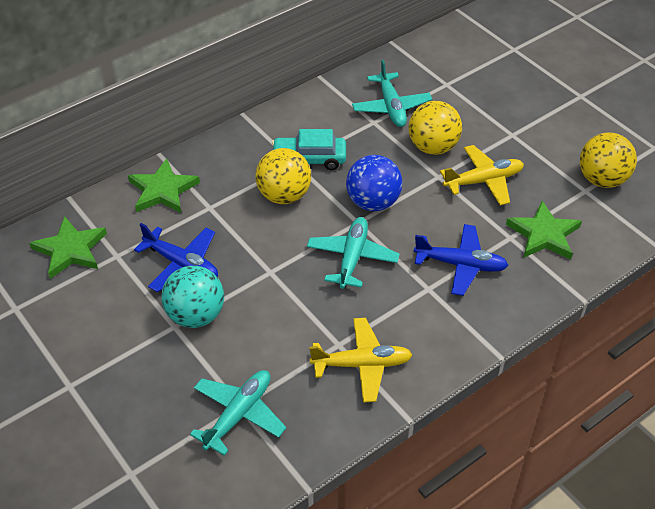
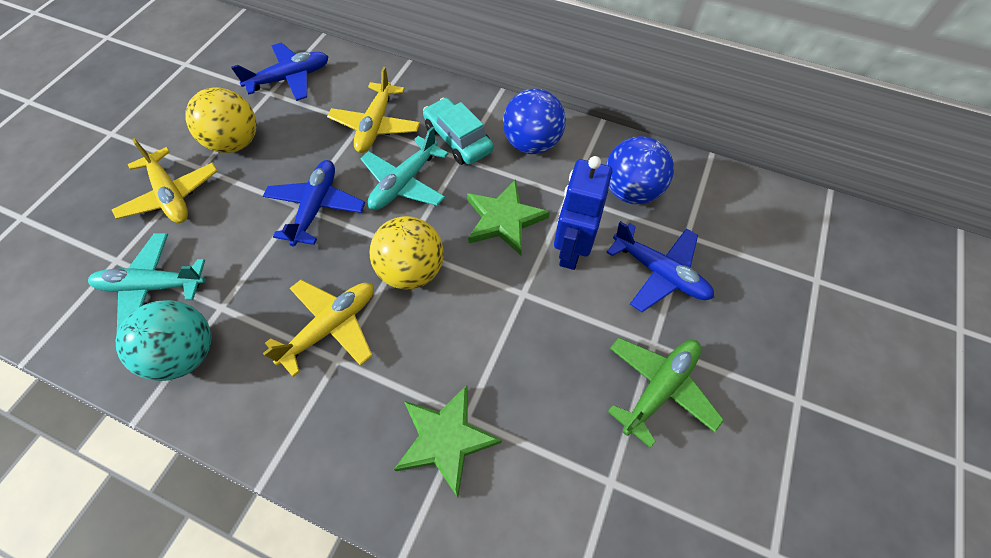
blue ball: [346,155,403,211] = 1 -> [503,89,566,154] [606,136,674,204] = 2
blue plane: [134,223,218,292] [414,224,508,296] = 2 -> [231,43,329,101] [263,160,365,247] [606,221,714,312] = 3
blue robot: none = 0 -> [554,156,612,270] = 1
green plane: none = 0 -> [607,338,724,448] = 1
green star: [29,216,107,279] [128,158,200,213] [506,201,582,260] = 3 -> [394,385,502,497] [467,179,550,255] = 2
turquoise plane: [190,370,286,456] [307,217,400,289] [352,59,432,127] = 3 -> [88,233,206,332] [360,126,449,210] = 2
yellow ball: [255,148,311,204] [409,101,462,155] [580,132,637,188] = 3 -> [185,87,257,153] [369,216,444,289] = 2
yellow plane: [309,318,413,403] [440,145,524,205] = 2 -> [112,138,218,223] [263,280,374,377] [327,67,420,153] = 3

